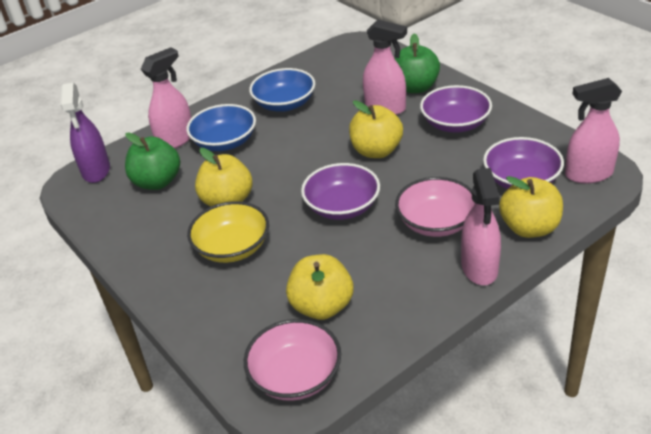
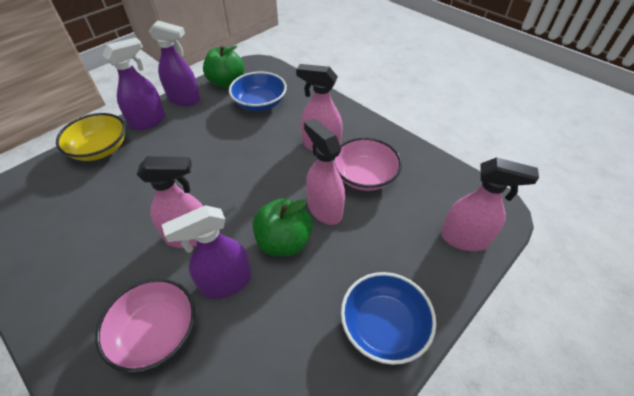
purple bowl: [301,163,380,220] [420,85,492,133] [483,137,564,189] = 3 -> none = 0
purple spray bottle: [60,82,110,183] = 1 -> [102,38,165,131] [149,21,200,106] [162,205,252,299] = 3
yellow apple: [195,148,253,206] [286,254,353,320] [349,100,403,158] [499,176,563,238] = 4 -> none = 0

